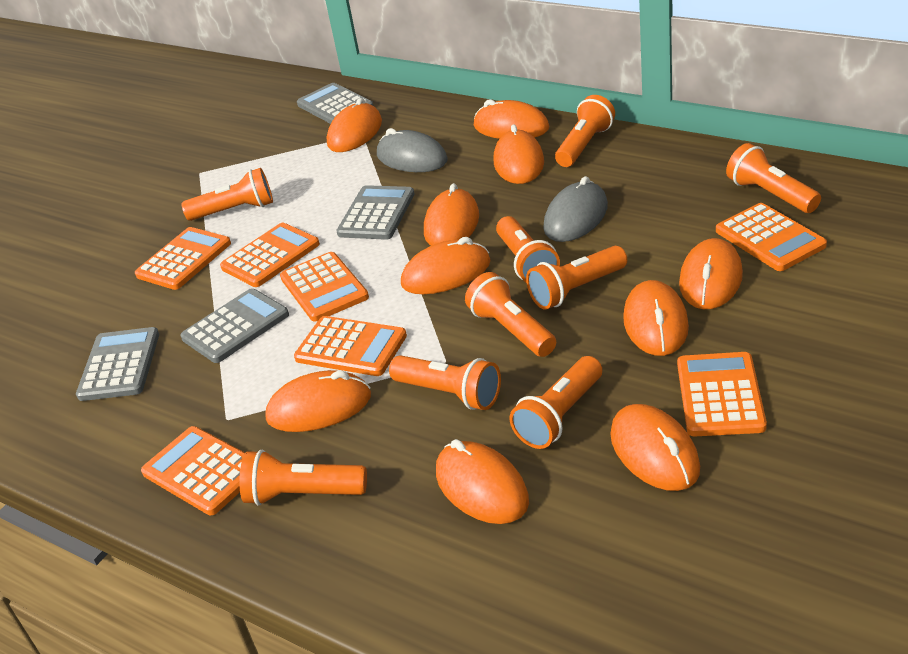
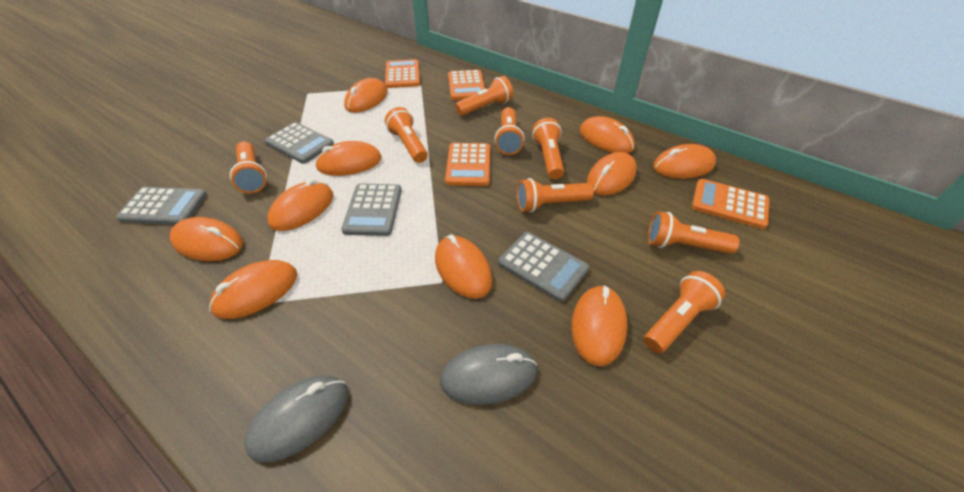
orange calculator: [135,227,231,290] [141,426,245,515] [220,223,320,287] [280,252,369,322] [294,316,407,376] [677,352,767,436] [716,203,827,271] = 7 -> [385,59,420,88] [445,143,490,186] [448,70,485,100] [692,179,770,229] = 4
orange flashlight: [181,168,273,221] [239,450,367,506] [389,355,501,410] [465,272,556,357] [496,216,560,282] [510,356,602,449] [526,246,627,310] [555,95,615,167] [726,143,821,213] = 9 -> [230,141,267,193] [385,107,428,163] [455,76,514,116] [494,107,524,155] [517,178,594,213] [532,118,564,179] [644,271,725,353] [648,211,740,254] = 8

